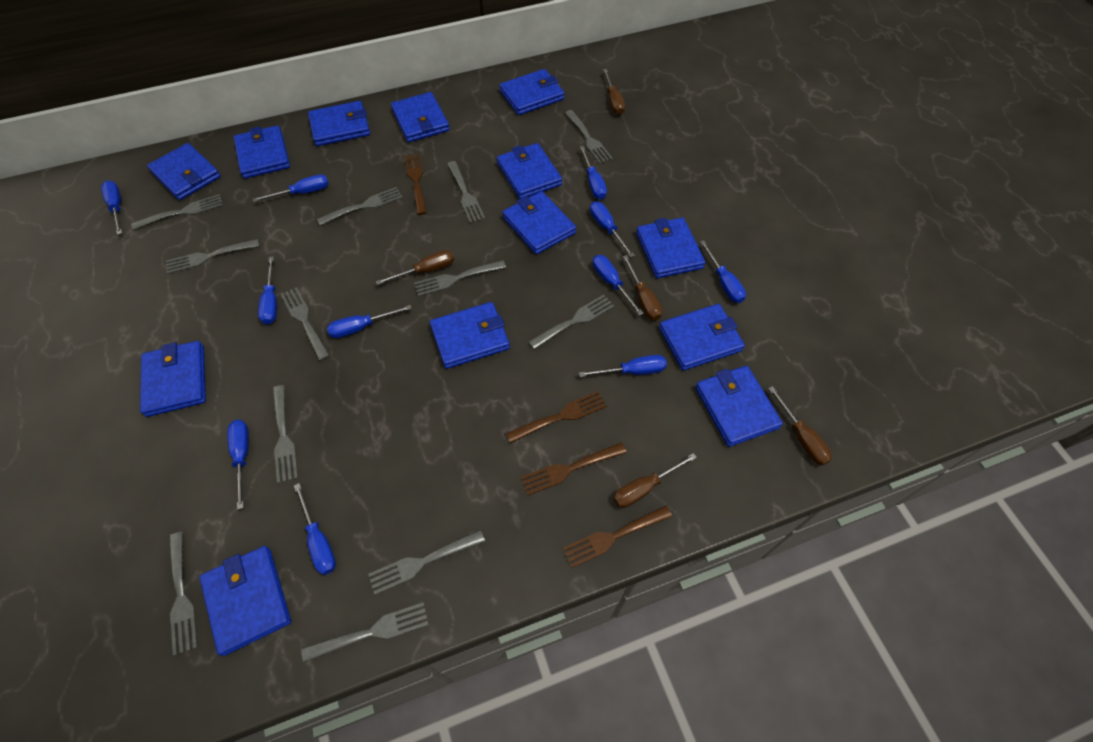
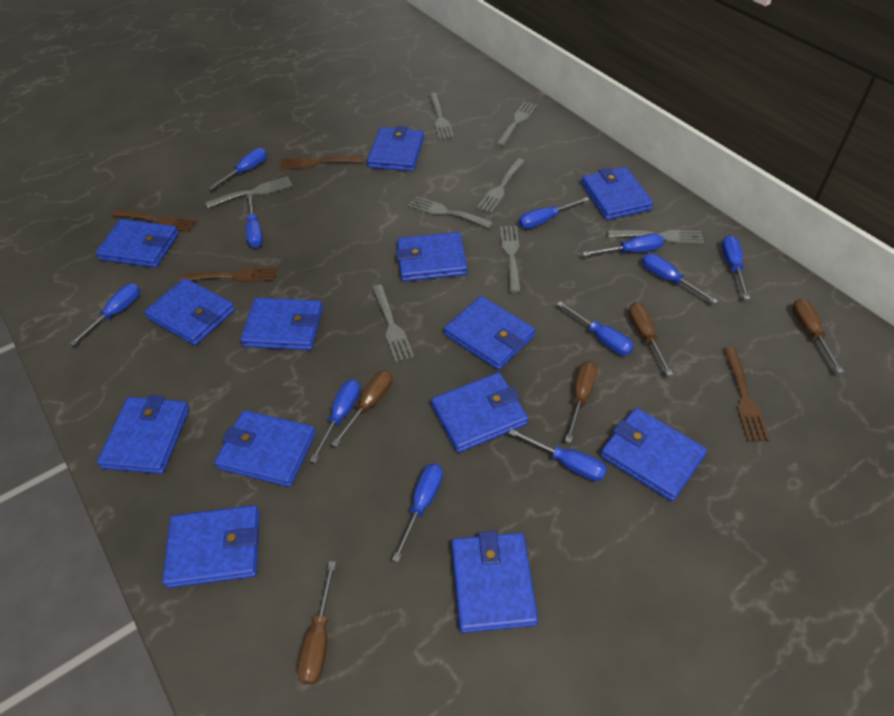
grey fork: [131,194,223,230] [166,239,259,274] [169,532,198,656] [273,385,298,483] [280,287,330,361] [301,602,429,662] [317,187,403,226] [368,530,485,595] [414,260,506,297] [447,161,485,223] [528,295,614,350] [565,110,613,164] = 12 -> [205,176,292,208] [372,284,414,362] [408,196,494,228] [429,93,454,140] [477,158,525,213] [496,101,537,146] [500,226,521,293] [608,230,704,244] = 8

